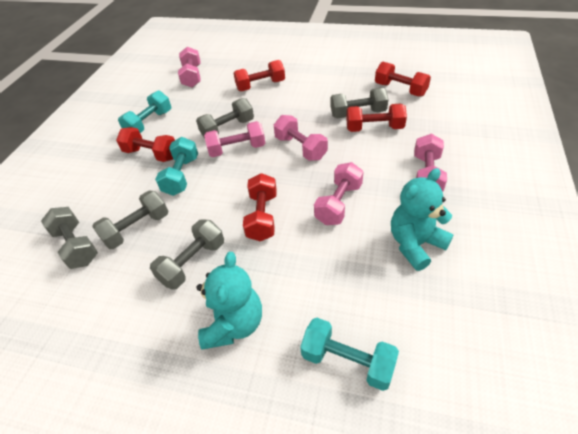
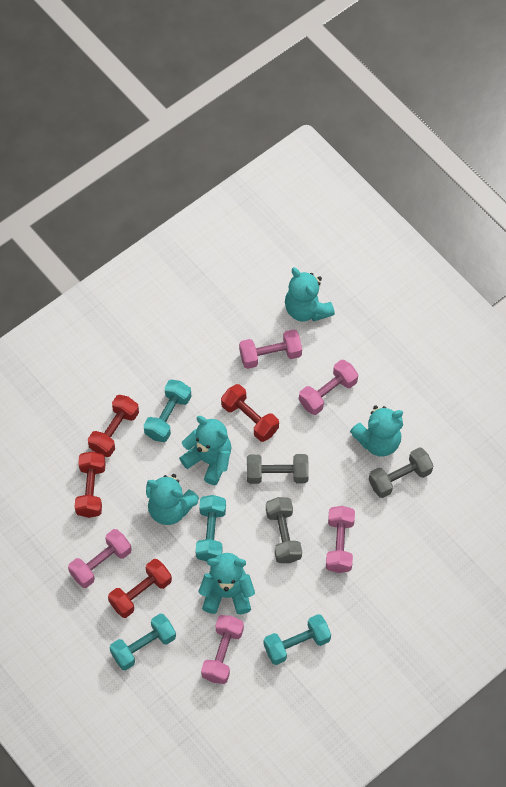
grey dumbbell: [41,207,98,269] [92,191,169,249] [150,219,224,290] [196,98,254,139] [330,88,389,119] = 5 -> [247,454,309,484] [266,497,302,563] [369,447,433,498] = 3
red dumbbell: [116,127,175,162] [234,60,285,91] [243,173,277,241] [346,104,407,132] [375,62,431,97] = 5 -> [75,451,106,518] [88,395,139,457] [108,559,172,618] [221,384,279,442] = 4
turquoise dumbbell: [118,90,171,133] [155,137,198,196] [300,318,399,391] = 3 -> [109,614,176,670] [143,380,191,442] [195,495,226,561] [264,614,331,665] = 4
turquoise teddy bear: [196,252,262,350] [391,168,454,271] = 2 -> [146,474,199,525] [179,416,232,485] [198,553,255,614] [285,267,335,322] [350,406,403,457] = 5

